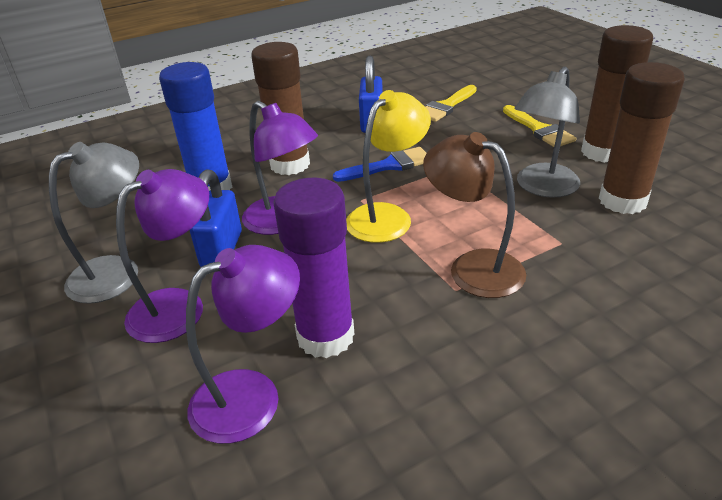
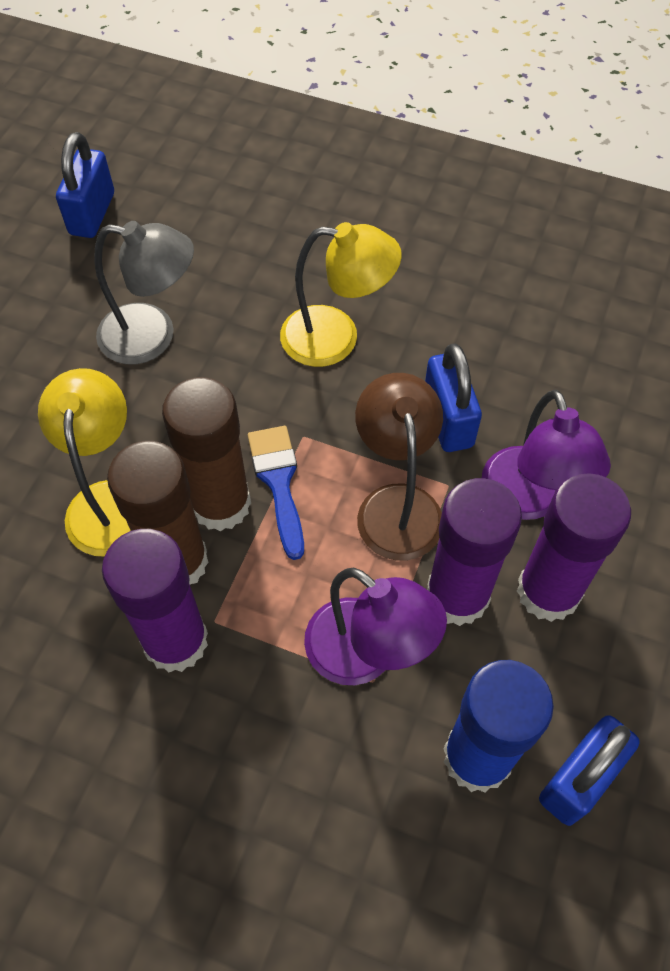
blue padlock: [190,170,242,267] [359,56,383,133] = 2 -> [56,132,114,238] [425,343,482,452] [539,715,640,826] = 3
brown glue stick: [251,42,310,175] [581,25,653,163] [599,62,685,214] = 3 -> [107,441,209,585] [162,377,251,531] = 2
grey lamp: [49,142,139,304] [515,67,580,198] = 2 -> [94,221,194,364] = 1
purple glue stick: [273,178,354,358] = 1 -> [102,529,208,672] [427,478,522,626] [517,473,631,622] = 3
purple lamp: [116,169,209,343] [186,245,300,444] [242,101,318,235] = 3 -> [304,568,447,685] [482,390,611,520] = 2
yellow brush: [426,85,477,122] [503,105,577,147] = 2 -> none = 0
yellow lamp: [346,90,431,243] = 1 -> [38,368,131,557] [280,222,402,367] = 2

